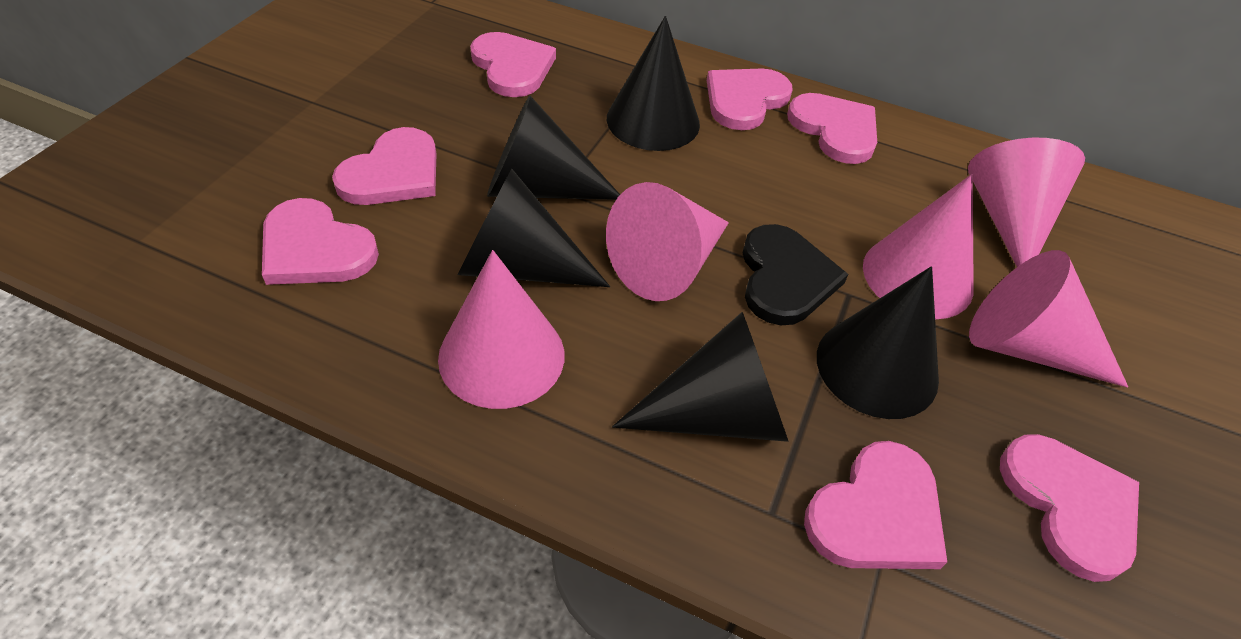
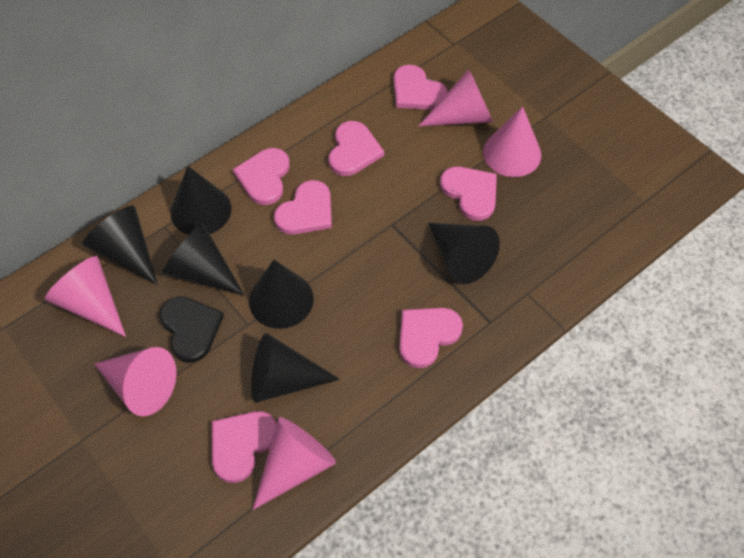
black cone: [458,169,610,287] [487,95,620,200] [607,16,700,151] [612,312,789,442] [817,266,939,419] = 5 -> [82,206,158,285] [162,222,244,296] [170,166,231,235] [249,260,314,329] [251,333,340,403] [428,223,500,284] = 6

